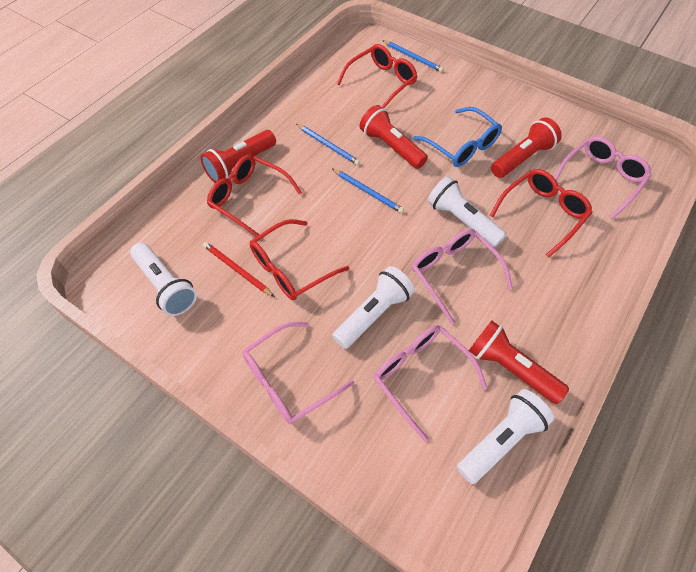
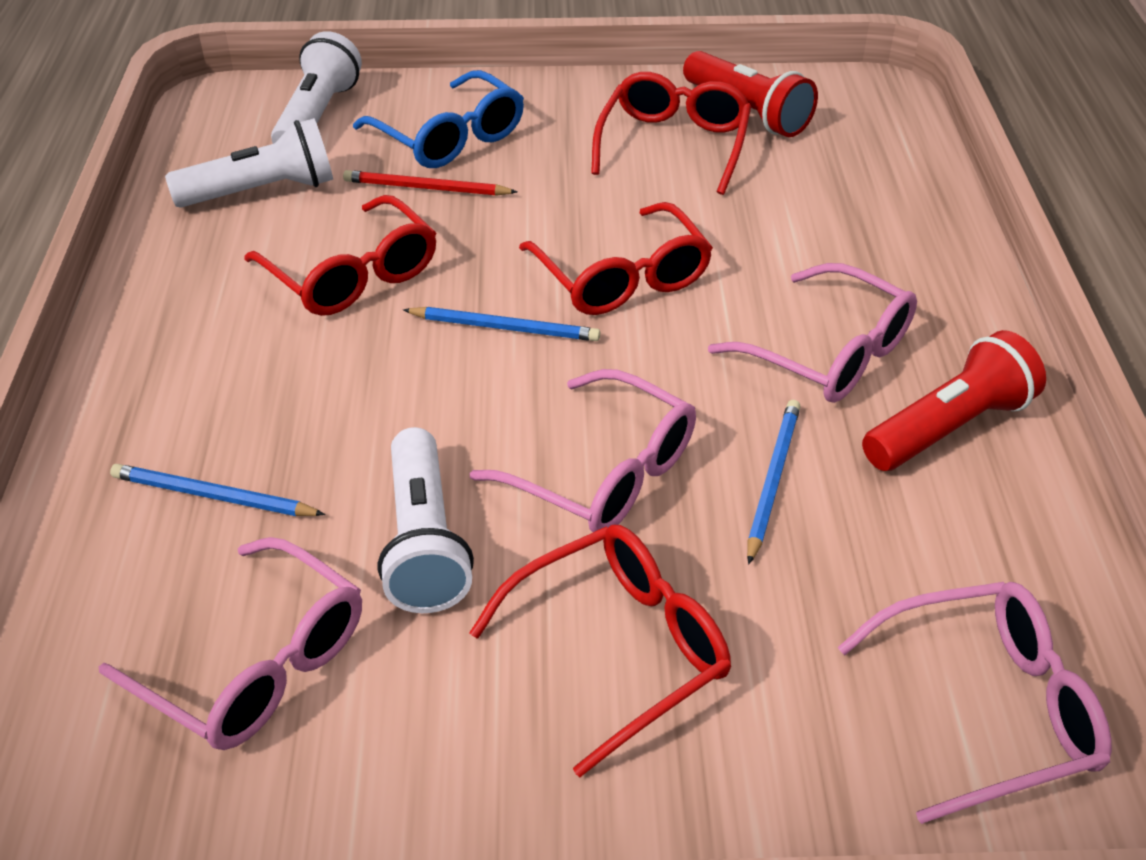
red flashlight: [200,130,276,183] [360,105,428,169] [469,321,569,404] [491,117,562,178] = 4 -> [683,51,818,137] [862,330,1046,471] = 2
white flashlight: [130,243,197,316] [332,266,415,349] [427,176,507,247] [457,389,554,484] = 4 -> [165,118,333,207] [271,31,362,144] [378,427,474,613] = 3

